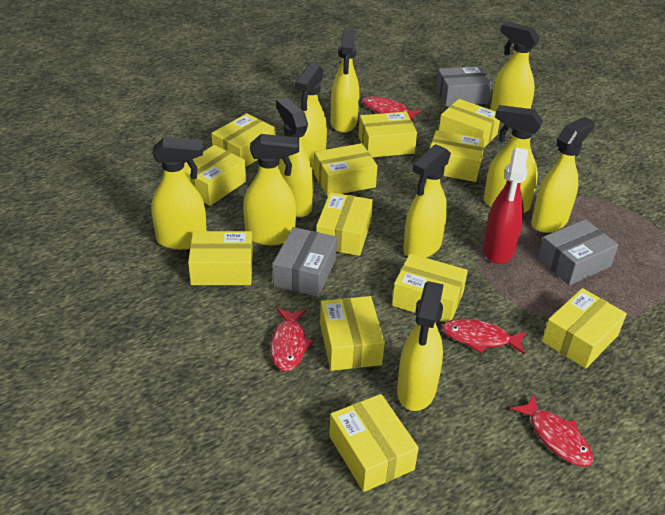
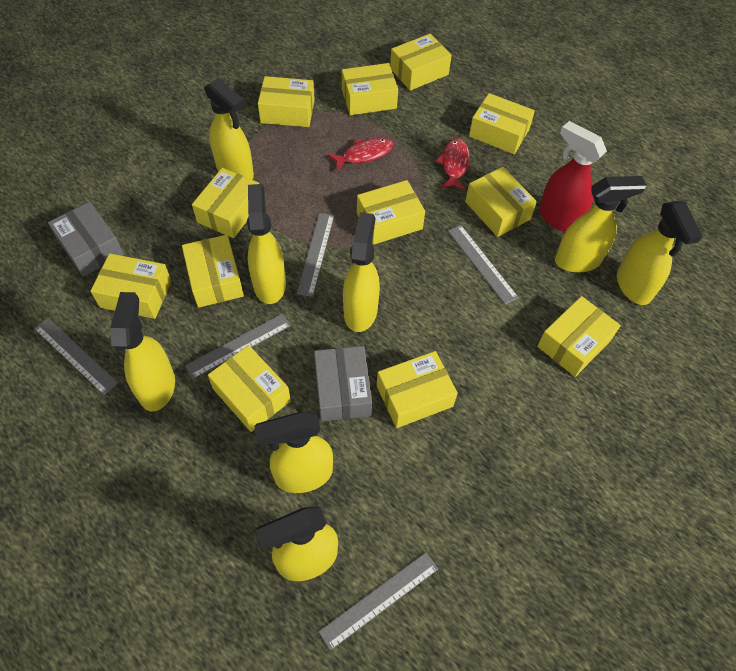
grey box: [273,227,337,297] [436,66,492,107] [538,219,618,286] = 3 -> [48,202,124,277] [314,346,372,421] = 2
grey ruler: none = 0 -> [34,318,118,395] [185,313,291,379] [297,213,334,297] [319,552,438,651] [448,225,519,305] = 5
red fish: [270,308,314,372] [362,96,422,121] [442,319,526,355] [510,395,593,467] = 4 -> [327,138,394,171] [436,138,470,191] = 2
yellow spray bottle: [151,137,207,250] [243,134,299,245] [276,97,313,217] [295,64,327,170] [331,29,359,133] [397,281,444,411] [403,144,451,258] [484,105,543,213] [491,22,540,112] [532,117,595,233] = 10 -> [110,292,175,412] [204,78,254,180] [247,184,286,304] [254,411,333,493] [256,506,338,581] [343,212,380,332] [555,176,647,273] [617,201,703,305] = 8

